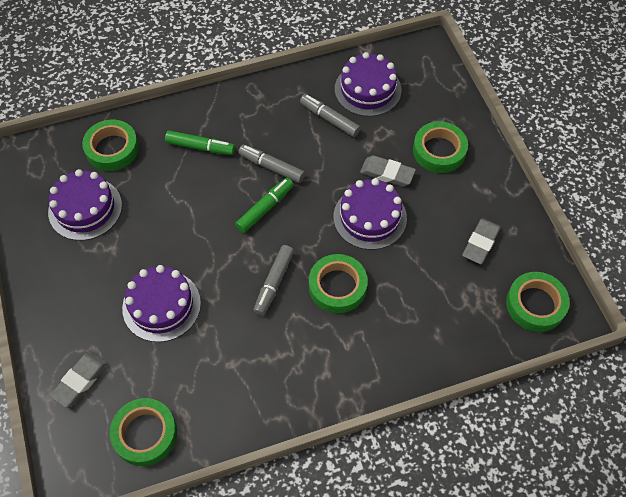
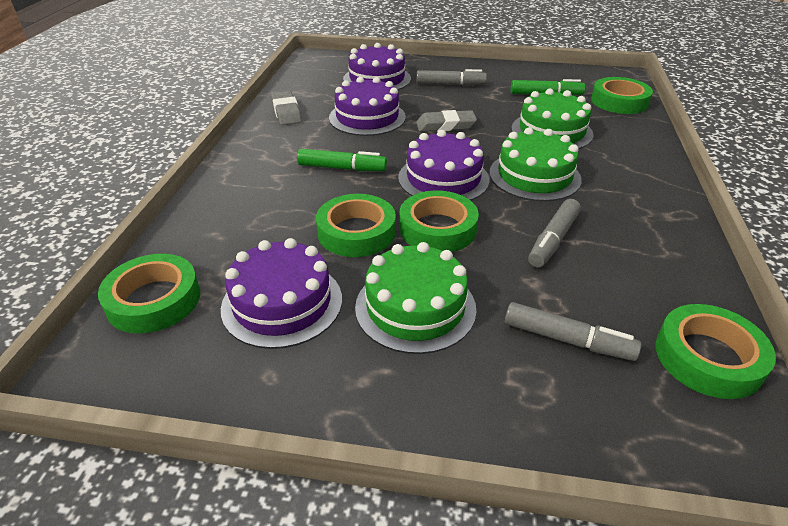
green cake: none = 0 -> [355,242,476,354] [489,127,582,202] [511,89,593,149] = 3
grey eraser: [50,352,108,408] [360,155,416,187] [462,218,501,264] = 3 -> [271,91,302,125] [416,110,477,132] = 2

